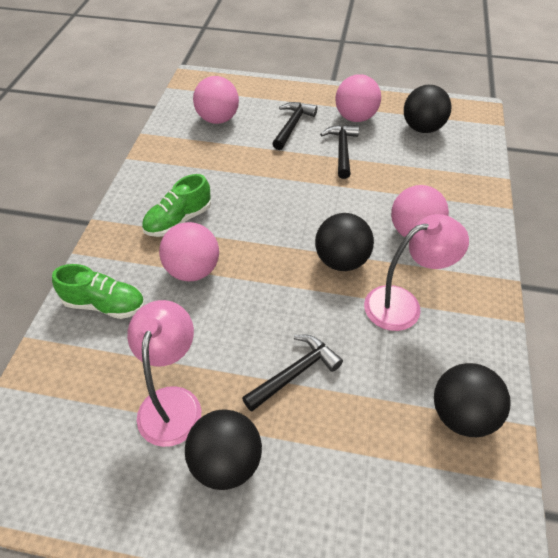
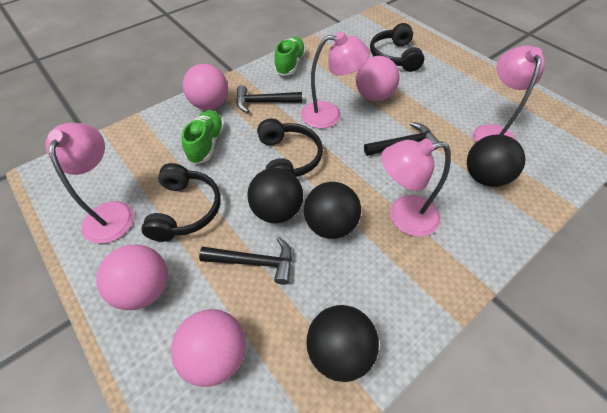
black headphones: none = 0 -> [141,163,221,242] [257,119,323,177] [370,23,425,72] = 3
pink lamp: [127,300,201,447] [364,214,469,331] = 2 -> [45,123,134,244] [301,32,370,129] [381,138,451,237] [473,45,545,143] = 4

